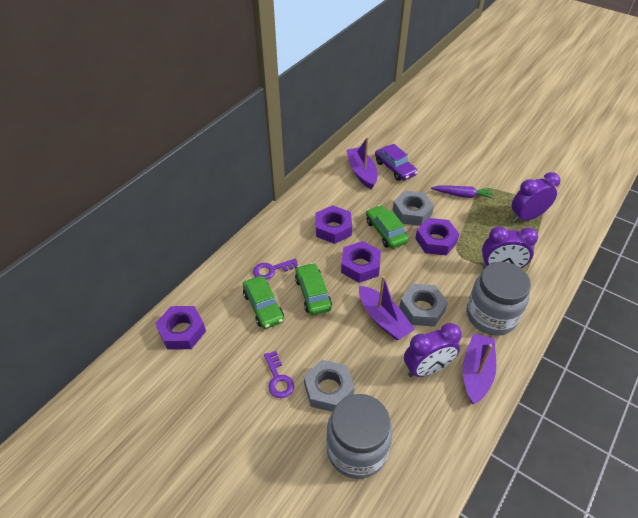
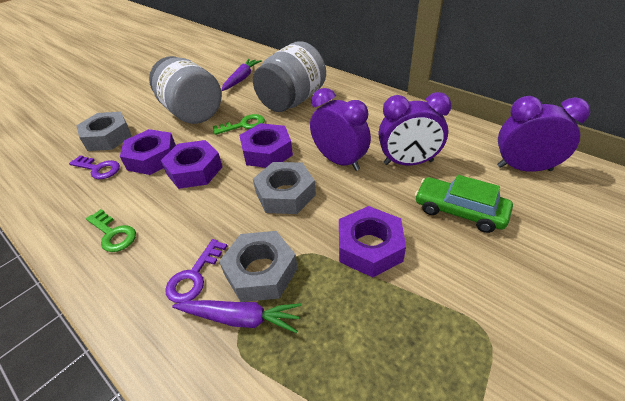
green car: [243,276,284,329] [295,263,332,315] [366,205,409,249] = 3 -> [415,175,513,233] = 1
green key: none = 0 -> [86,209,136,252] [213,114,265,135] = 2
purple boat: [346,137,377,189] [359,276,415,340] [463,333,496,404] = 3 -> none = 0
purple car: [375,144,418,181] = 1 -> none = 0
purple carrot: [431,186,494,199] = 1 -> [172,300,302,333] [221,59,262,91] = 2

